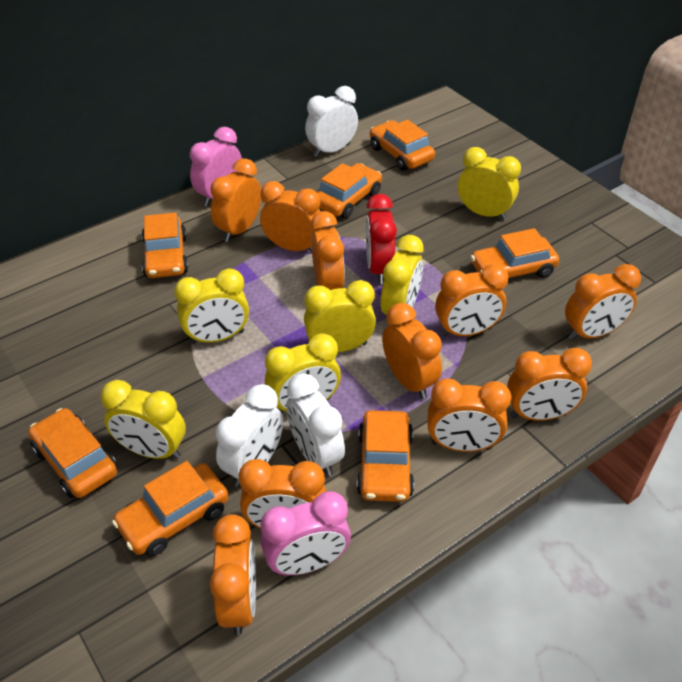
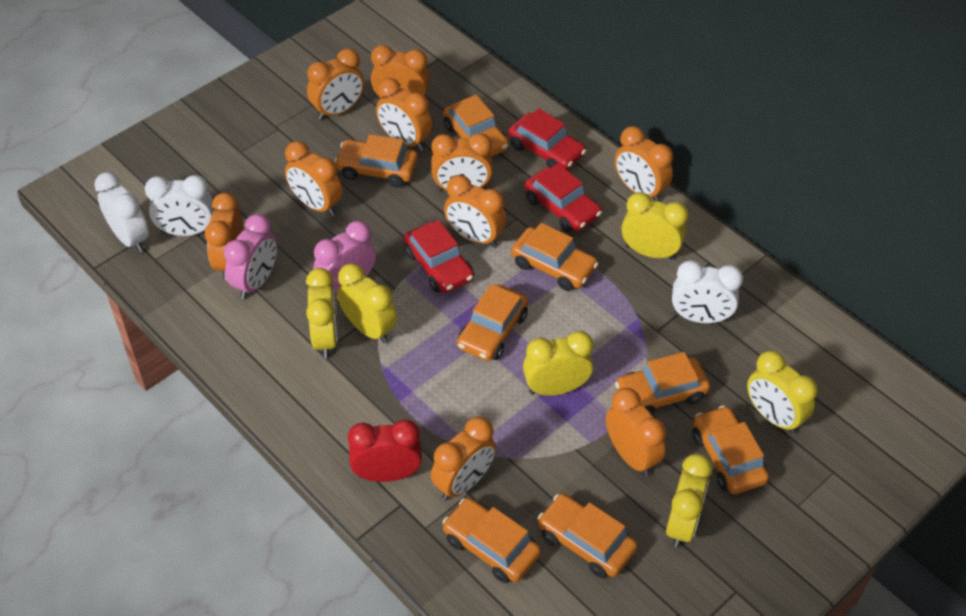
orange car: [29,408,118,498] [112,461,229,557] [142,212,189,278] [317,163,382,219] [357,410,414,502] [370,120,435,171] [471,228,559,278] = 7 -> [334,134,418,187] [442,498,541,583] [443,95,509,157] [457,284,528,361] [511,223,598,291] [538,494,638,578] [615,352,710,415] [692,405,769,494] = 8
red car: none = 0 -> [404,220,474,293] [508,108,586,170] [525,164,602,232] = 3

